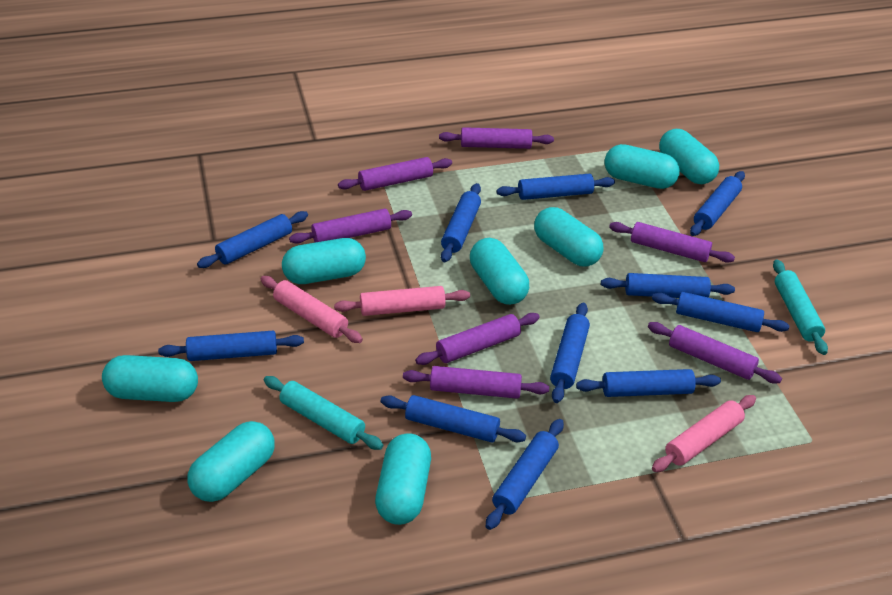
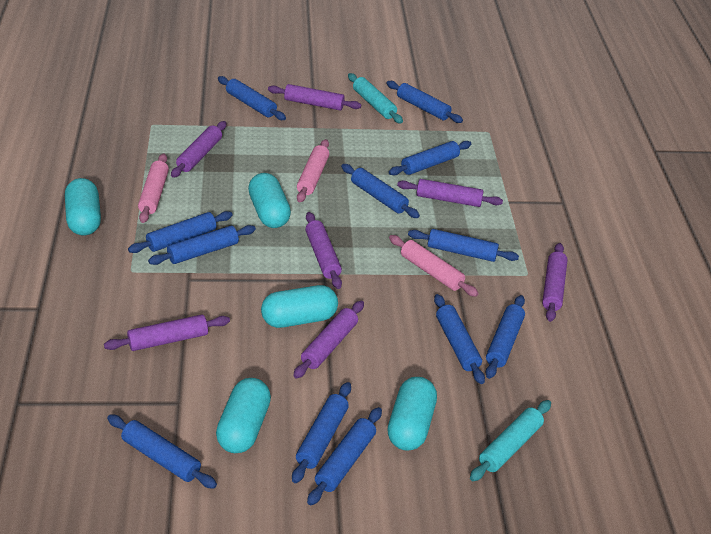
blue rolling pin: [158,331,304,361] [197,211,308,268] [381,395,526,443] [441,183,481,262] [486,419,564,530] [497,174,615,200] [550,303,590,403] [576,369,721,397] [601,273,735,298] [652,292,790,332] [690,171,745,236] = 11 -> [107,414,217,489] [128,211,233,253] [148,225,256,265] [218,76,286,120] [292,382,351,483] [307,407,382,506] [341,164,420,218] [386,81,463,123] [389,141,471,175] [408,229,519,262] [434,294,485,384] [485,295,525,379] = 12
turquoise capsule: [102,355,198,402] [187,421,275,502] [282,238,366,284] [375,433,431,525] [470,238,529,305] [534,207,603,267] [604,144,680,189] [659,129,719,184] = 8 -> [65,178,101,235] [216,378,271,453] [248,173,291,228] [261,285,338,328] [388,377,437,451] = 5

